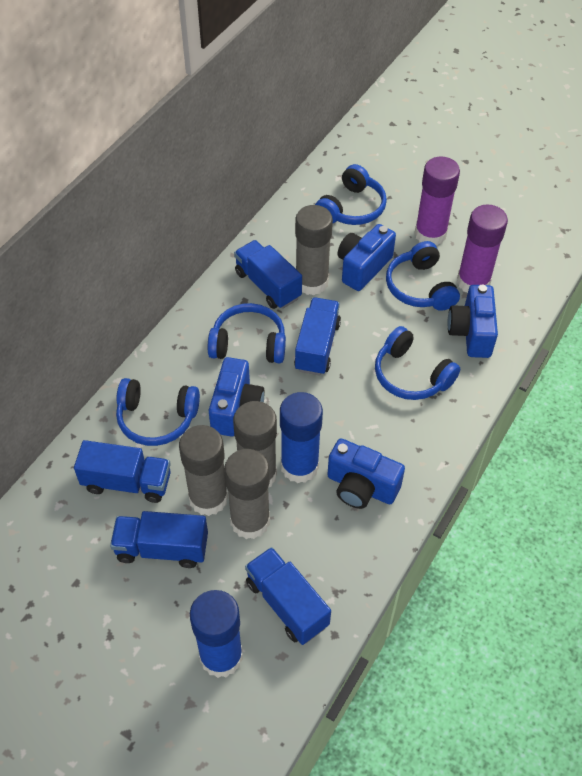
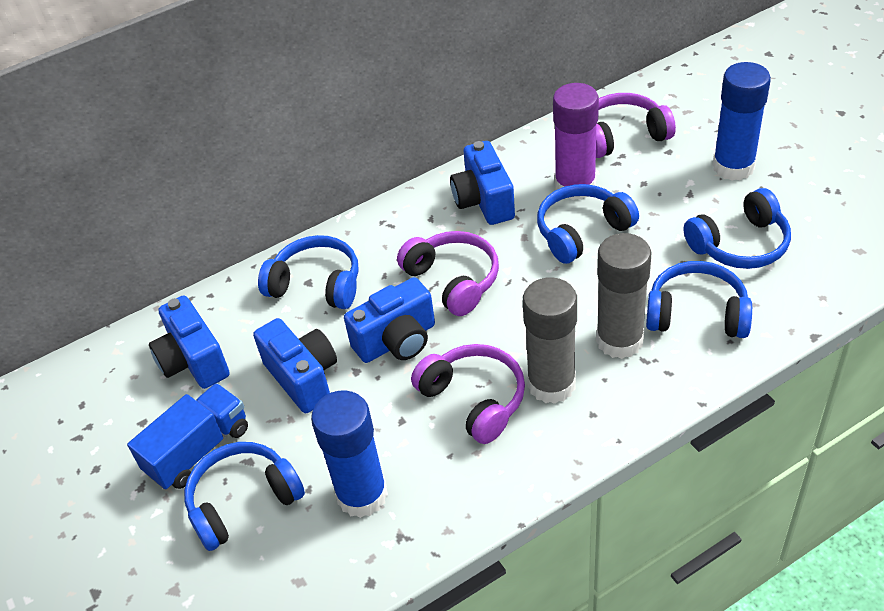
blue truck: [74,440,171,503] [110,511,208,568] [234,240,302,309] [245,547,331,645] [294,297,341,376] = 5 -> [127,383,248,490] = 1
grey glue stick: [179,425,228,516] [224,449,270,539] [233,401,277,487] [295,205,333,296] = 4 -> [523,277,577,404] [596,233,651,359] = 2
purple glue stick: [414,156,460,246] [457,205,508,293] = 2 -> [553,83,599,200] = 1
purple headphones: none = 0 -> [397,231,499,316] [411,344,525,444] [596,93,676,158] = 3

